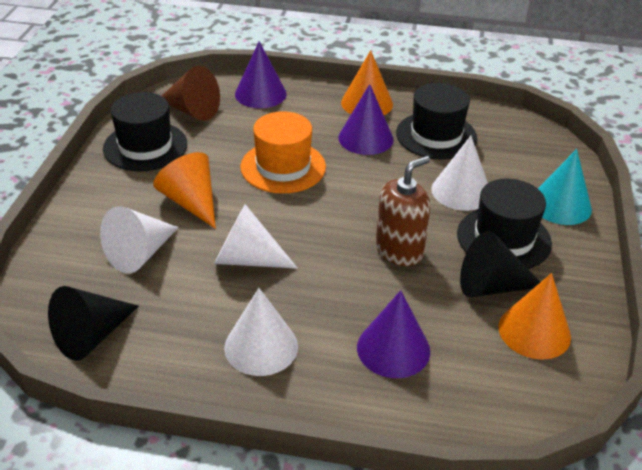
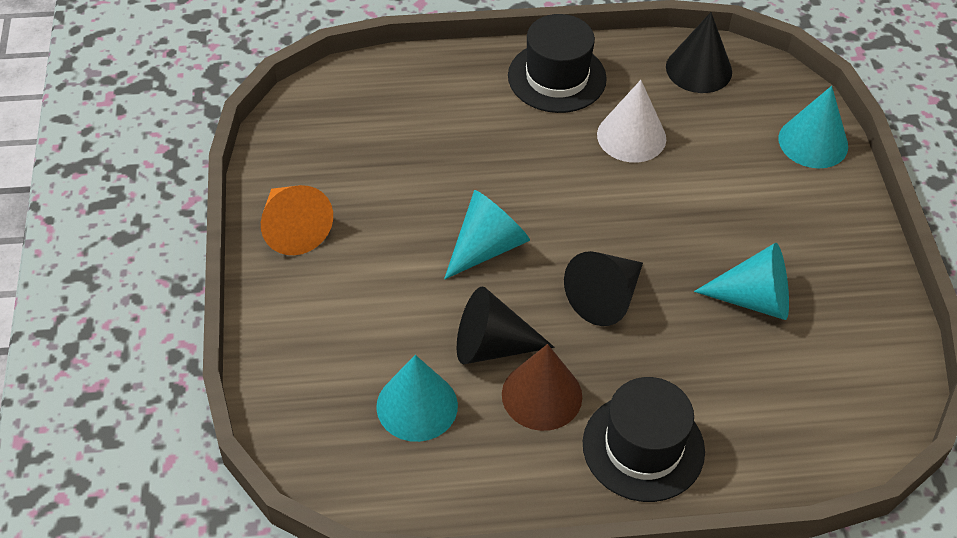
black cone: [48,286,139,361] [460,231,540,297] = 2 -> [457,286,554,364] [564,251,643,326] [666,12,732,93] = 3
black hat: [103,92,187,172] [396,83,477,160] [457,178,552,269] = 3 -> [508,14,607,113] [583,377,705,502] = 2
brown soap dispenser: [376,156,431,266] = 1 -> none = 0
orange cone: [153,152,216,229] [341,50,393,115] [498,273,571,360] = 3 -> [261,185,333,255] = 1
orange hat: [240,111,326,194] = 1 -> none = 0
purple cone: [235,41,287,108] [339,84,394,155] [357,290,430,378] = 3 -> none = 0
turquoise cone: [538,149,592,225] = 1 -> [376,355,458,442] [444,190,530,279] [694,243,789,320] [778,86,848,168] = 4
white cone: [100,206,178,273] [214,204,298,269] [224,288,298,376] [431,136,488,211] = 4 -> [597,80,666,163] = 1

